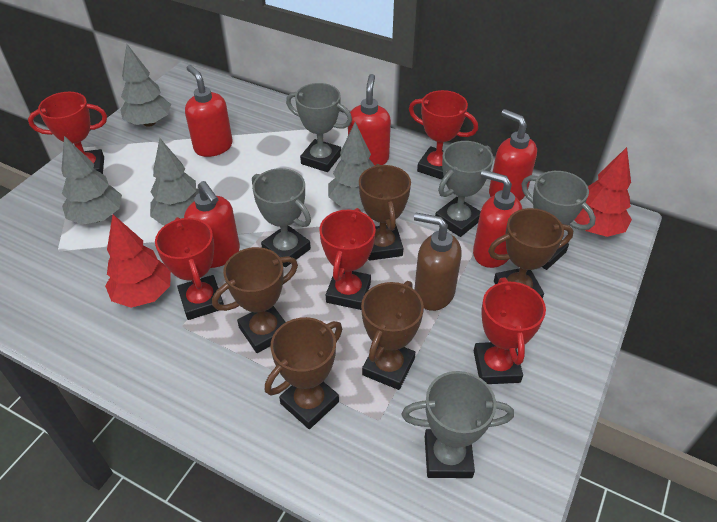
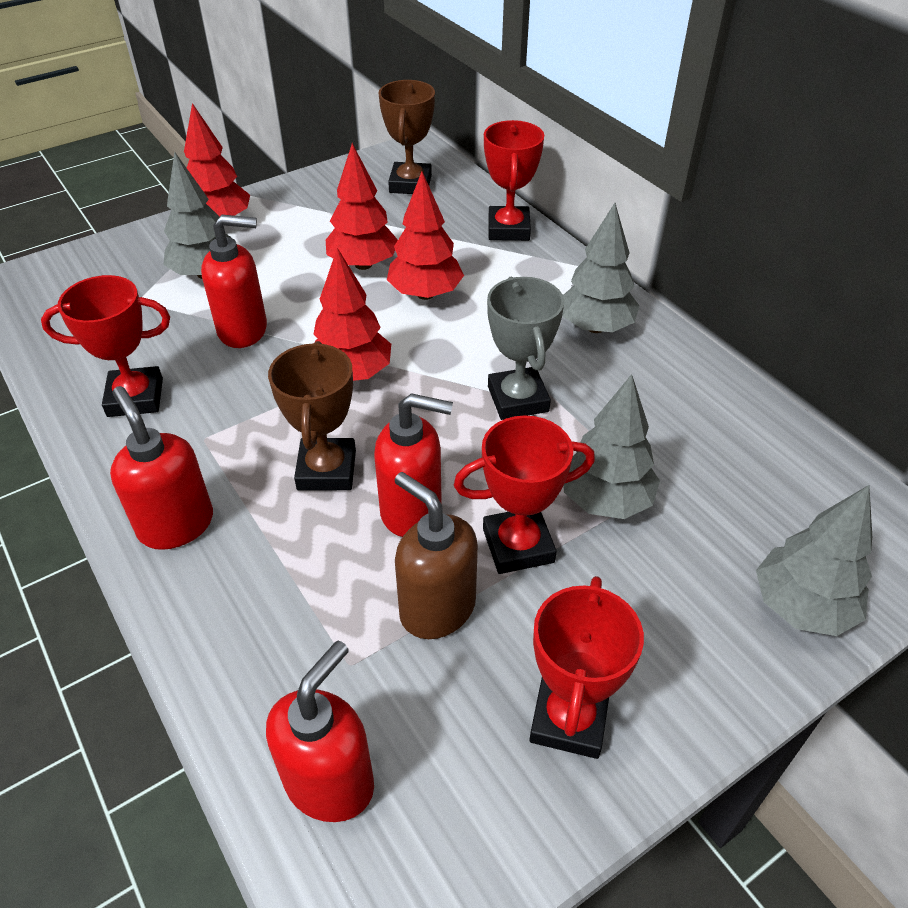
brown trophy: [212,247,298,353] [265,317,342,429] [359,164,411,261] [361,281,424,390] [488,208,574,298] = 5 -> [268,341,356,490] [379,80,435,194] = 2
grey trophy: [252,168,311,267] [286,83,352,172] [402,371,514,478] [435,141,493,237] [522,171,596,270] = 5 -> [487,277,564,420] = 1
red soap dispenser: [184,181,240,268] [185,65,233,157] [348,74,391,165] [473,170,522,268] [489,109,537,201] = 5 -> [110,386,213,550] [201,215,267,348] [266,641,374,822] [374,393,453,537] = 4
red tree: [105,214,171,308] [574,147,632,237] = 2 -> [184,103,250,217] [313,248,391,381] [326,143,398,270] [387,172,464,300] = 4
red trophy: [28,92,107,174] [155,217,224,320] [319,208,376,310] [409,90,478,180] [474,278,546,384] = 5 -> [41,275,170,417] [454,415,595,574] [484,120,544,241] [529,576,644,759] = 4

